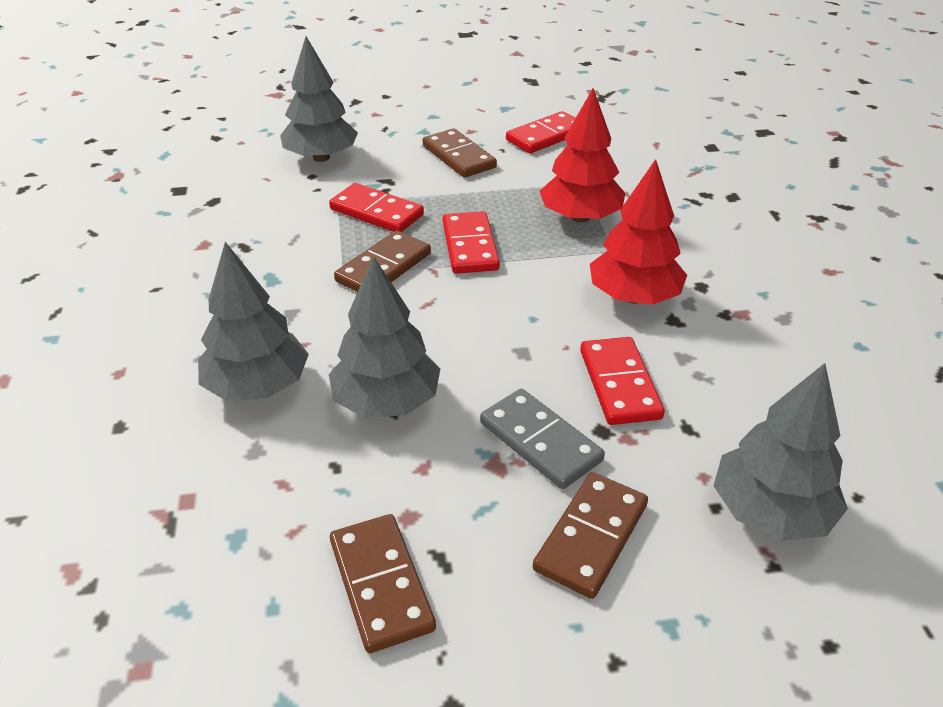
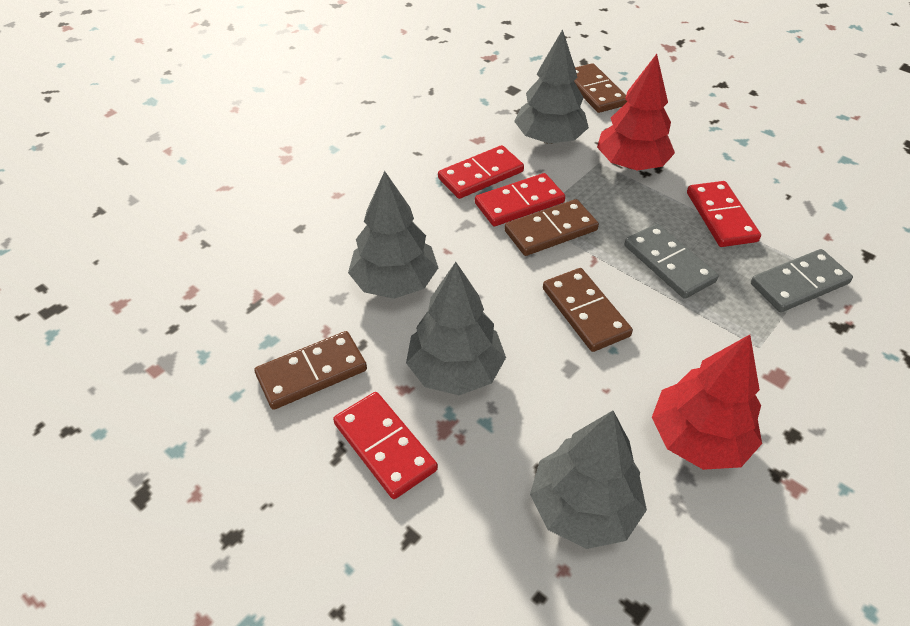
grey domino: [480,389,605,489] = 1 -> [625,224,719,299] [751,249,853,312] = 2

